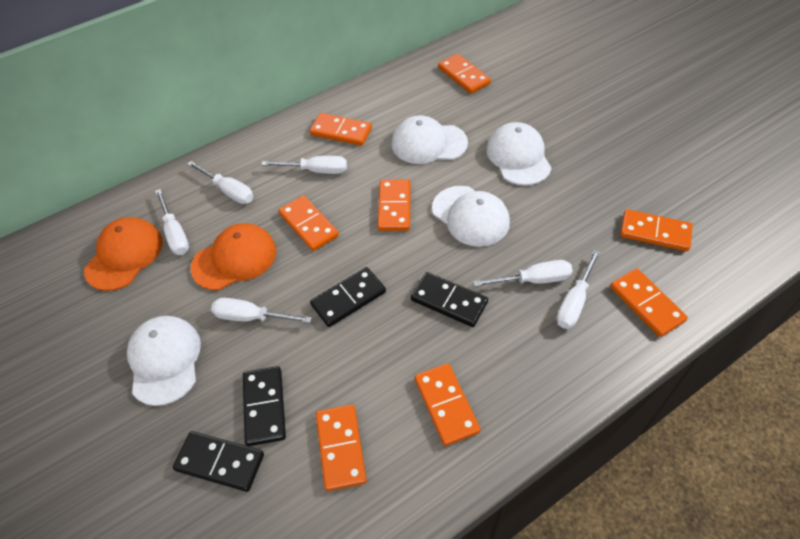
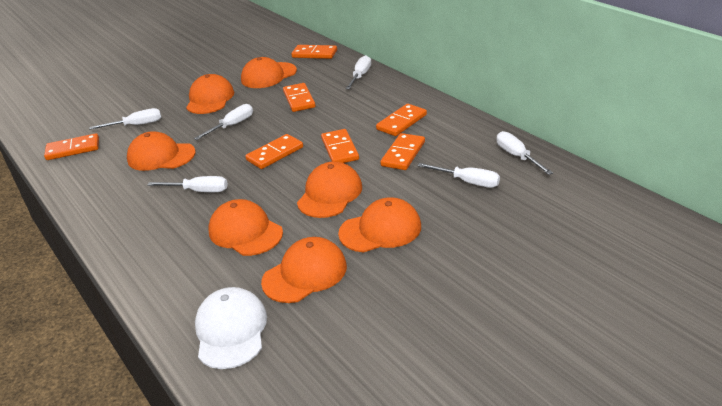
black domino: [173,431,264,492] [243,366,286,446] [310,267,386,327] [411,272,488,327] = 4 -> none = 0
orange cap: [84,217,163,291] [191,223,277,290] = 2 -> [127,131,196,171] [186,74,234,114] [209,199,283,256] [241,57,297,88] [261,237,347,303] [297,162,362,218] [338,197,421,252] = 7
orange domino: [279,195,339,251] [310,113,372,146] [316,404,367,491] [377,179,411,231] [415,363,481,446] [438,54,491,94] [610,268,688,337] [620,209,693,251] = 8 -> [44,133,99,160] [245,134,303,169] [283,83,316,112] [291,45,337,59] [321,129,359,163] [376,104,427,136] [380,133,425,170] = 7
white cap: [127,316,201,406] [392,115,468,164] [432,186,510,247] [486,122,552,186] = 4 -> [195,287,267,369] = 1

